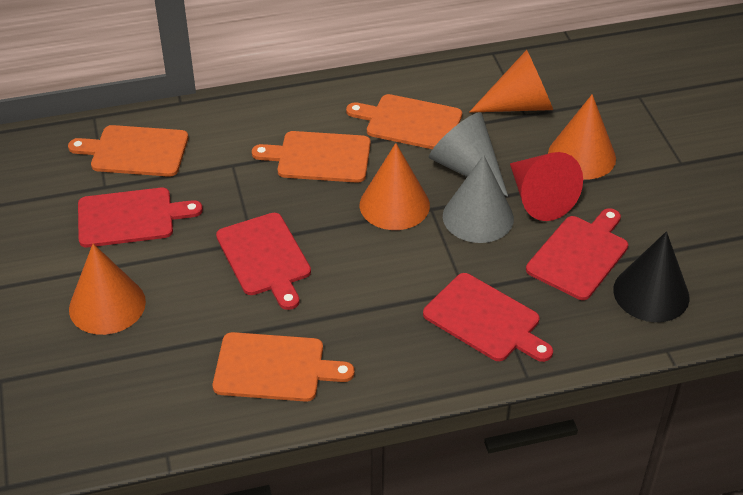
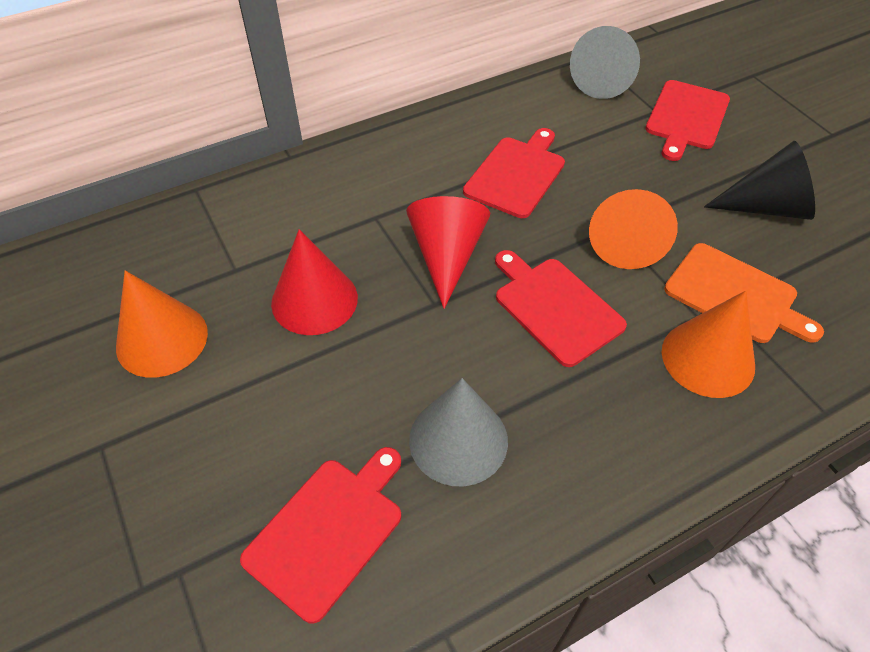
orange cone: [69,244,146,335] [360,143,430,230] [469,50,553,113] [548,94,616,179] = 4 -> [116,270,208,378] [589,189,678,269] [662,291,755,398] = 3
orange cutting board: [68,125,188,177] [213,332,355,402] [252,131,371,183] [346,94,462,149] = 4 -> [664,243,824,343] = 1
red cone: [510,152,583,221] = 1 -> [271,229,358,335] [406,196,490,309] = 2

